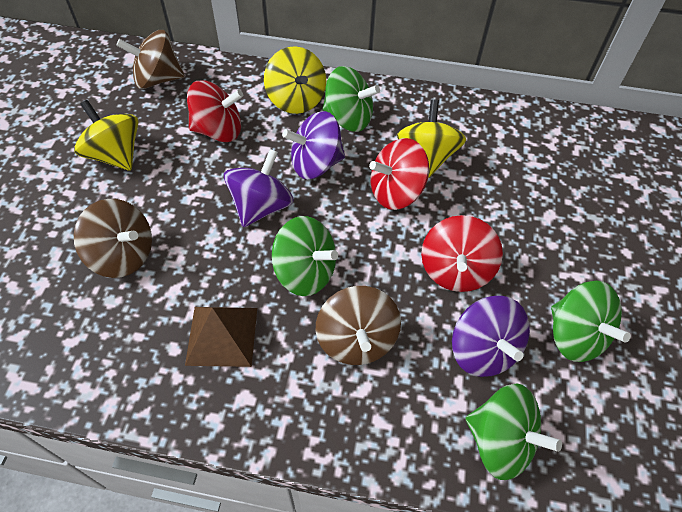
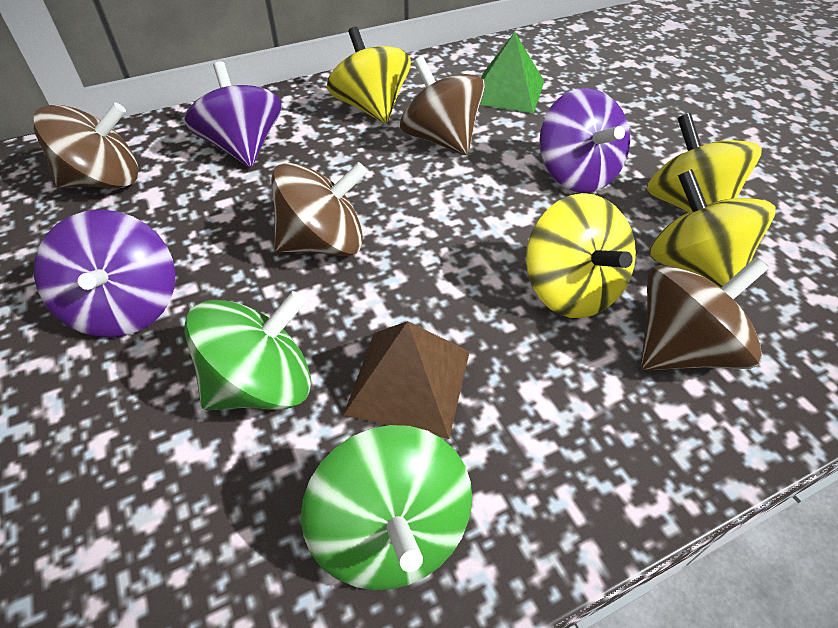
brown spinning top: [74,199,152,278] [116,30,185,89] [316,286,401,365] = 3 -> [33,103,138,188] [271,162,368,256] [400,56,485,155] [641,257,769,370] = 4
green pyramid: none = 0 -> [480,32,544,114] = 1
green spinning top: [272,216,338,296] [323,66,380,132] [466,383,562,480] [551,281,631,362] = 4 -> [185,291,311,410] [301,425,472,590] = 2
red spinning top: [187,80,243,142] [369,138,429,210] [421,215,503,292] = 3 -> none = 0
yellow spinning top: [74,100,138,171] [264,46,326,114] [397,99,466,178] = 3 -> [327,27,411,124] [526,193,636,318] [646,113,762,213] [649,169,776,288] = 4

